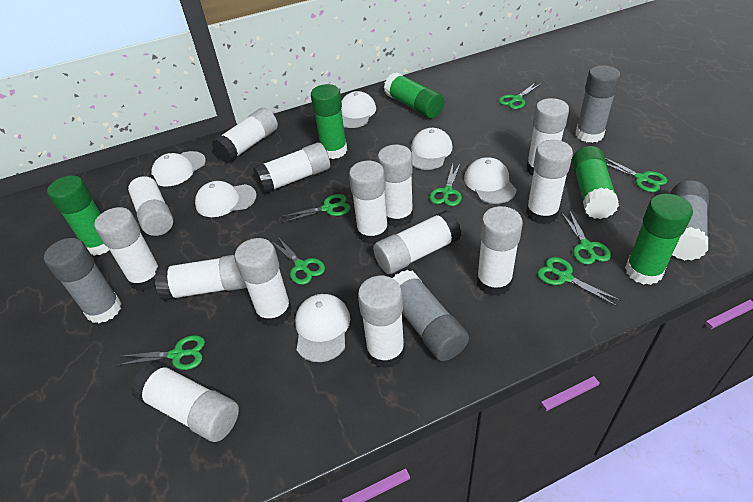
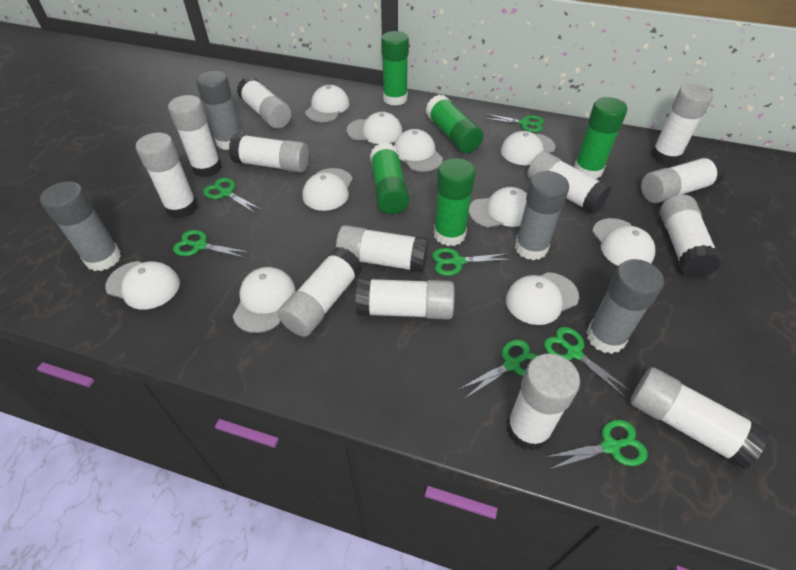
green scissors: [118,335,205,370] [271,236,325,285] [281,194,351,223] [429,164,462,206] [499,82,542,109] [537,257,621,306] [561,210,611,265] [605,158,667,192] = 8 -> [173,230,249,258] [203,178,262,214] [432,248,511,276] [458,340,538,398] [483,114,544,132] [544,327,632,398] [545,420,648,469] = 7
white cap: [151,151,206,186] [195,181,257,217] [295,294,350,362] [341,91,376,128] [411,128,453,170] [464,157,517,204] = 6 -> [105,261,180,310] [233,267,296,333] [302,168,353,211] [305,85,349,122] [347,112,402,144] [394,129,443,172] [469,187,527,228] [501,131,555,165] [506,272,579,325] [592,218,655,266] = 10
white glue stick: [94,207,160,291] [126,171,174,236] [131,361,239,442] [155,255,247,301] [212,108,278,163] [235,238,292,326] [253,143,330,194] [349,161,389,244] [358,276,405,368] [373,210,461,274] [377,145,413,227] [477,206,523,296] [526,98,569,175] [526,140,573,225] = 14 -> [136,133,198,219] [168,95,222,177] [229,134,309,173] [237,77,291,129] [278,247,362,337] [336,225,428,272] [356,278,455,320] [507,353,580,451] [527,151,611,214] [630,367,769,469] [641,155,726,203] [651,84,713,165] [660,195,722,278] = 13

